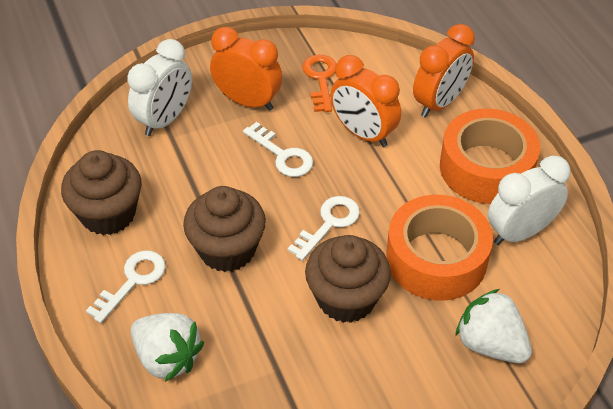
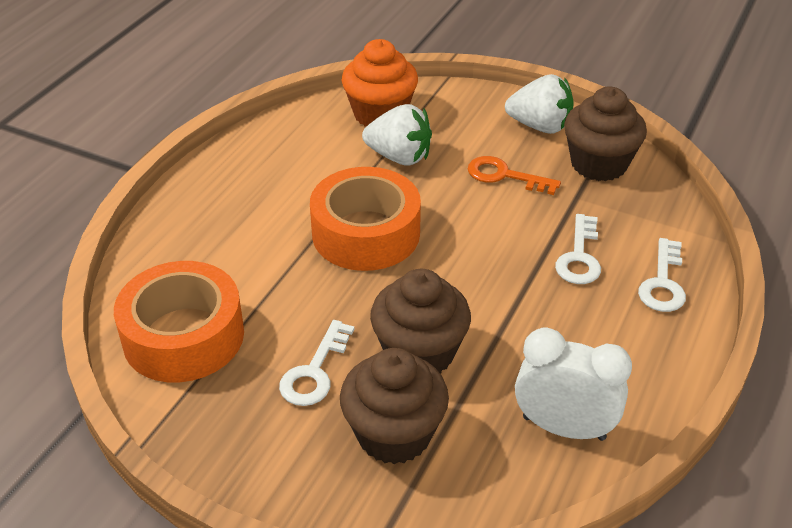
orange clock: [210,27,282,111] [330,55,401,147] [413,24,475,118] = 3 -> none = 0
orange cupcake: none = 0 -> [341,39,418,127] = 1
white clock: [127,39,192,136] [488,155,570,245] = 2 -> [515,328,632,441] = 1

